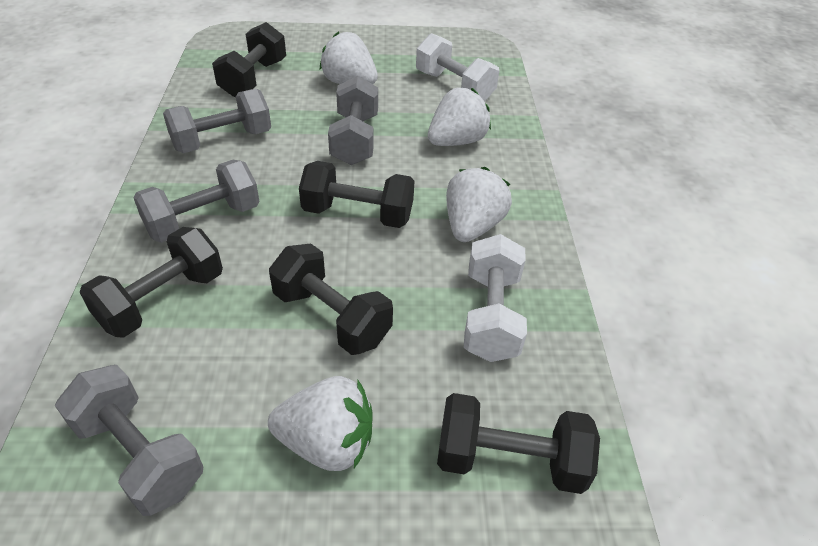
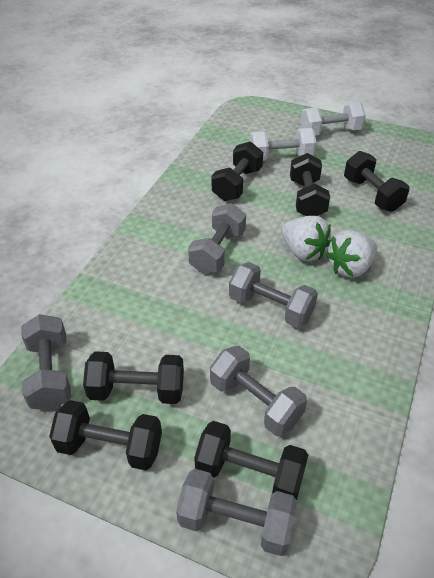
black dumbbell: [80,227,223,338] [212,22,286,97] [269,243,393,355] [299,161,415,228] [437,393,600,494] = 5 -> [49,400,162,470] [83,351,184,404] [194,421,308,500] [212,141,263,201] [290,153,330,216] [344,151,410,212] = 6
grey dumbbell: [55,365,203,516] [133,160,259,243] [163,89,271,153] [328,76,378,165] = 4 -> [21,314,71,410] [176,469,297,556] [188,203,246,274] [210,346,307,436] [229,262,318,328] = 5
white strawberry: [268,376,373,471] [320,31,378,84] [428,88,491,146] [446,167,512,242] = 4 -> [282,216,331,261] [326,230,377,278] = 2

